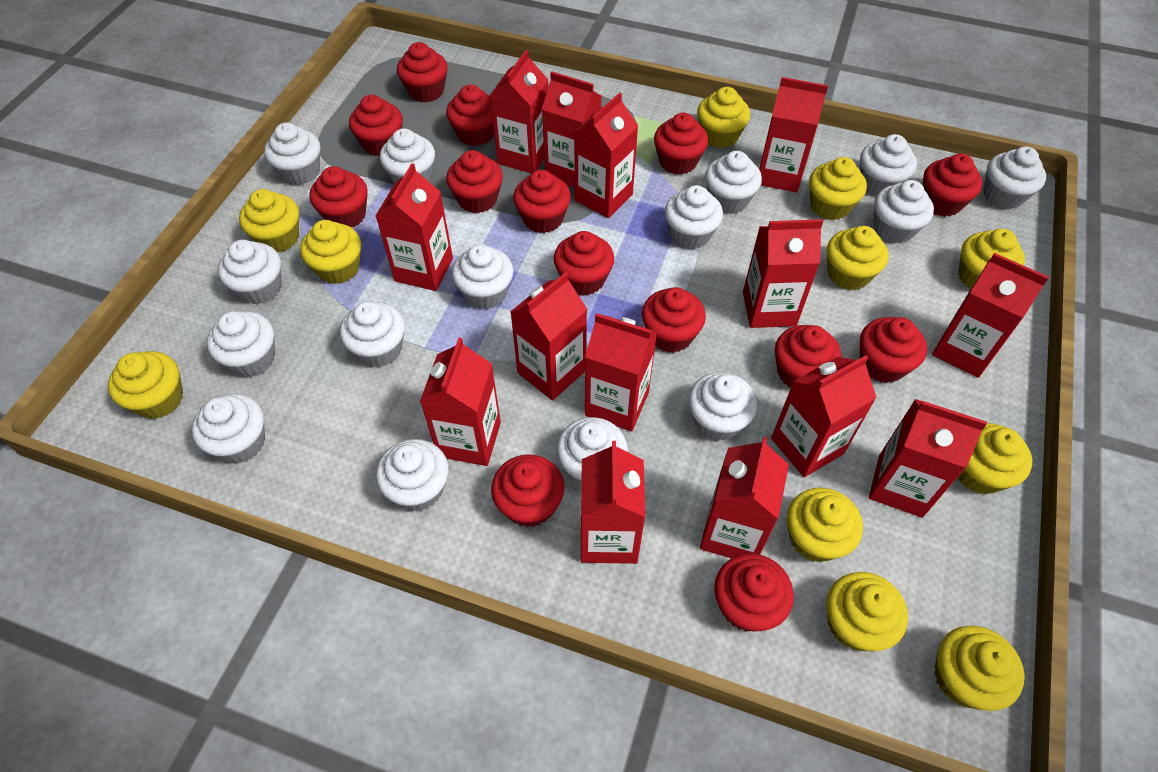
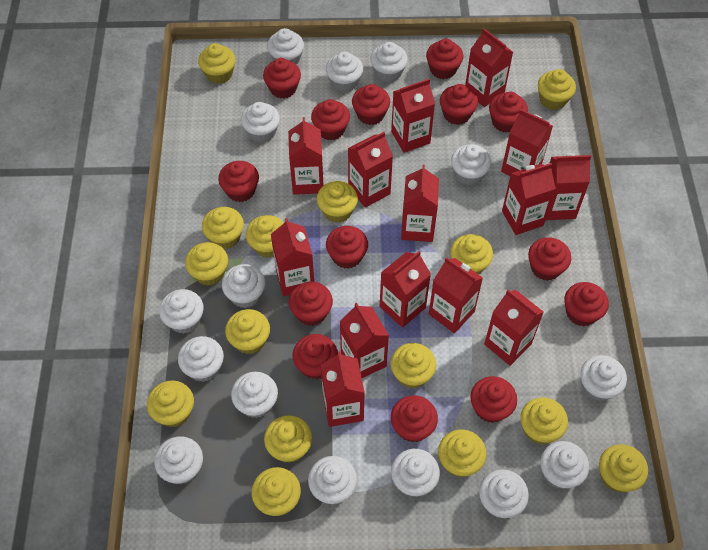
yellow cupcake: [108,351,183,419] [239,189,299,252] [300,220,361,284] [697,87,750,148] [787,488,863,562] [809,157,867,220] [826,572,908,651] [827,226,888,290] [934,626,1025,711] [957,423,1032,495] [958,229,1025,289] = 11 -> [147,381,194,427] [185,242,228,286] [198,43,236,84] [202,207,244,249] [225,309,270,354] [246,215,284,258] [252,467,301,516] [264,415,312,463] [317,181,358,223] [390,343,436,389] [438,429,487,477] [450,234,493,275] [520,397,568,445] [538,69,576,110] [599,444,648,492] = 15

